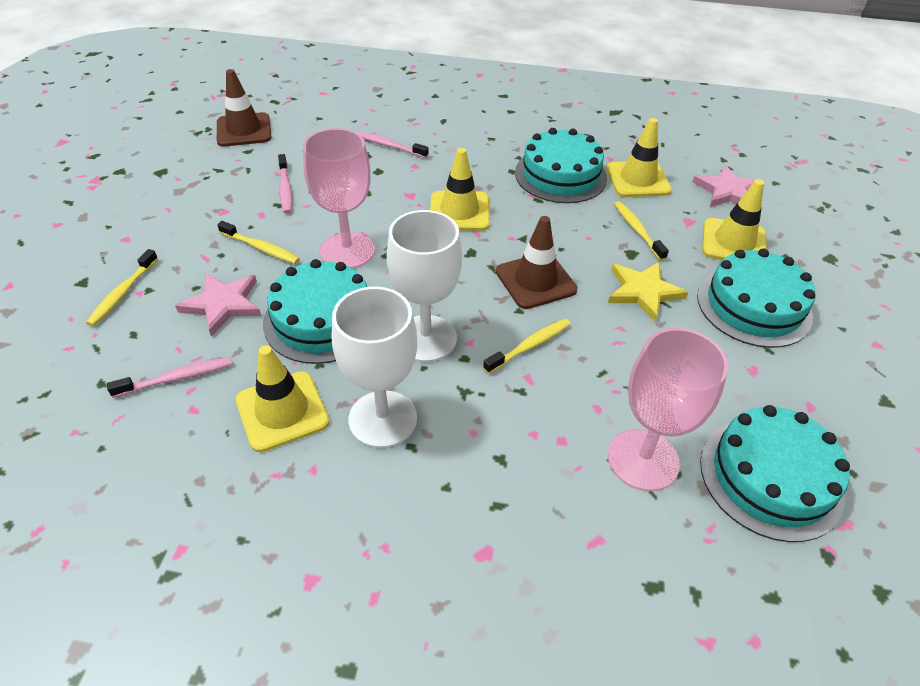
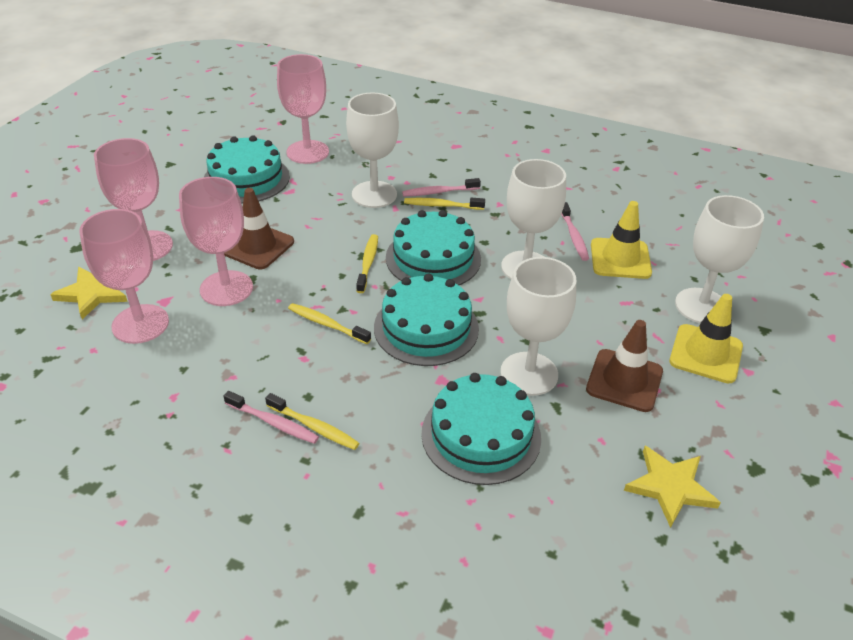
pink goblet: [303,128,375,269] [608,328,728,491] = 2 -> [79,209,169,344] [94,138,173,261] [179,177,253,306] [277,54,329,164] = 4
pink star: [175,273,261,336] [692,165,755,207] = 2 -> none = 0
white goblet: [332,287,417,448] [387,210,462,362] = 2 -> [346,92,399,208] [500,257,576,396] [501,159,566,279] [675,195,764,323] = 4
yellow star: [608,262,688,322] = 1 -> [50,267,128,319] [624,446,721,528] = 2
yellow traffic cone: [235,345,330,452] [430,148,490,231] [606,118,672,197] [702,179,767,260] = 4 -> [591,201,652,279] [669,294,743,383] = 2

